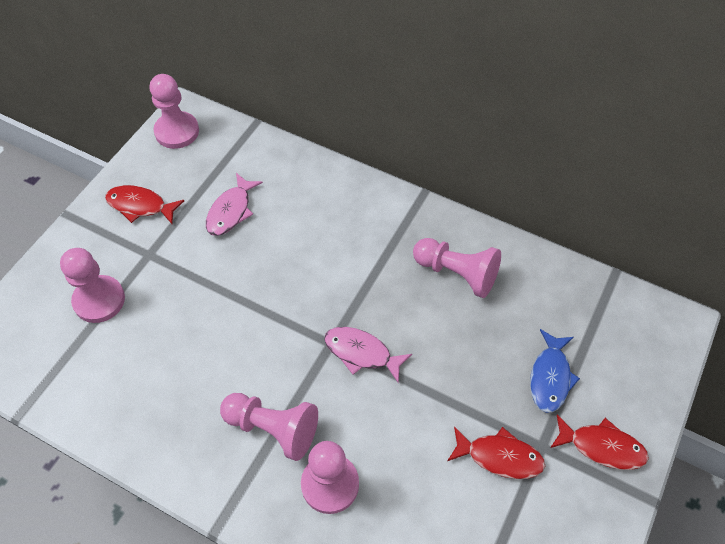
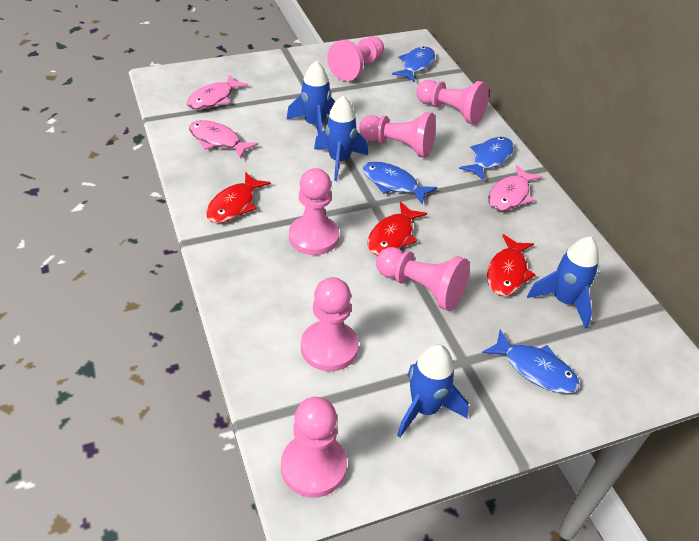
blue fish: [530,329,580,413] = 1 -> [363,162,437,205] [392,47,435,82] [459,137,514,181] [482,329,580,394] = 4
blue rocket: none = 0 -> [286,61,335,135] [314,96,368,181] [397,344,469,437] [527,236,599,329] = 4
pink fish: [206,173,263,236] [324,327,412,383] = 2 -> [187,74,248,110] [189,120,258,159] [488,165,542,211] = 3
pink pawn: [60,248,125,323] [149,74,199,149] [220,393,318,461] [301,441,359,514] [413,238,501,298] = 5 -> [281,397,347,498] [289,168,339,255] [301,277,359,371] [327,36,384,81] [359,112,436,158] [376,247,470,311] [416,80,489,125] = 7

